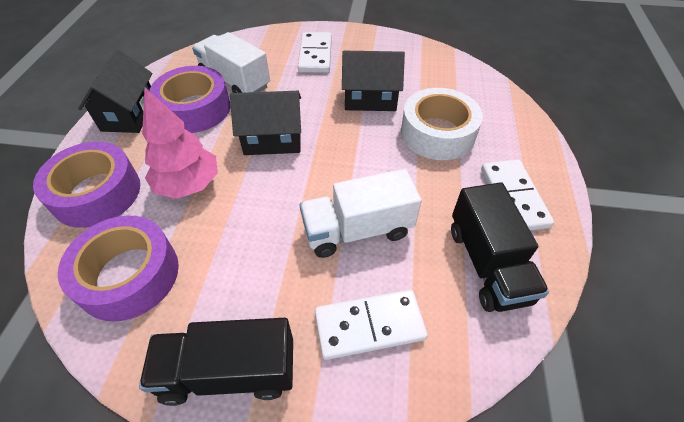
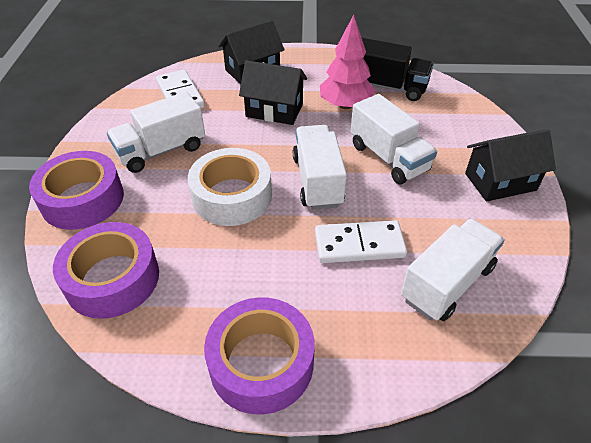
black truck: [139,318,293,406] [451,182,549,312] = 2 -> [362,38,434,101] = 1
white domino: [298,32,332,73] [315,290,428,360] [481,160,554,231] = 3 -> [156,70,205,108] [315,220,407,263] = 2
white truck: [192,32,270,93] [300,169,422,258] = 2 -> [107,92,205,173] [293,125,347,210] [350,94,437,184] [401,218,505,321] = 4

